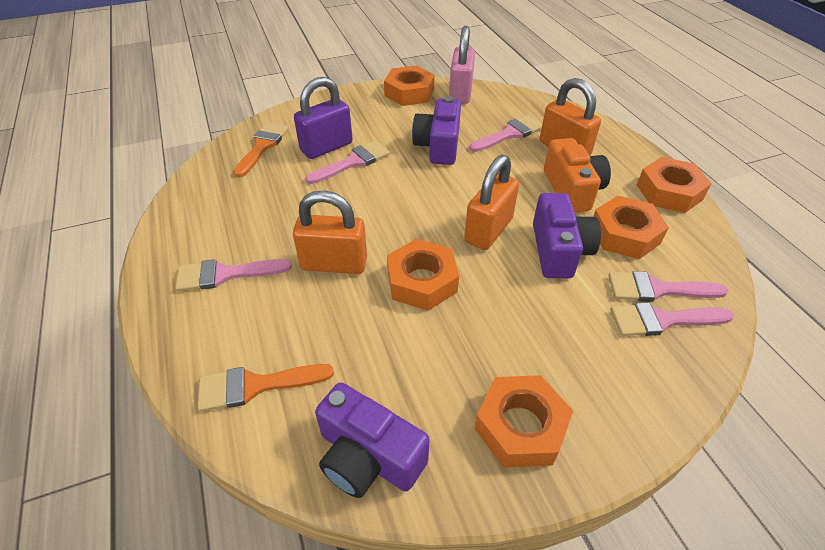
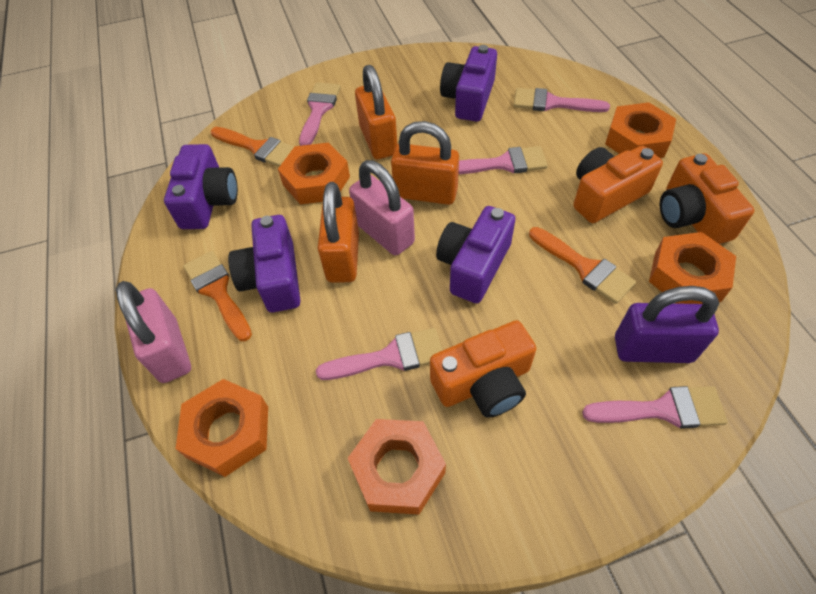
orange brush: [198,364,334,412] [234,123,289,178] = 2 -> [183,251,252,341] [211,127,294,167] [529,227,636,304] = 3
orange camera: [544,138,611,212] = 1 -> [430,320,537,418] [573,146,663,223] [660,153,755,244] = 3
pink padlock: [449,26,475,104] = 1 -> [116,281,191,383] [349,160,415,255] = 2
purple camera: [315,382,430,498] [412,96,461,165] [533,193,601,278] = 3 -> [164,144,238,229] [228,215,301,312] [436,206,516,303] [440,45,497,122] = 4

